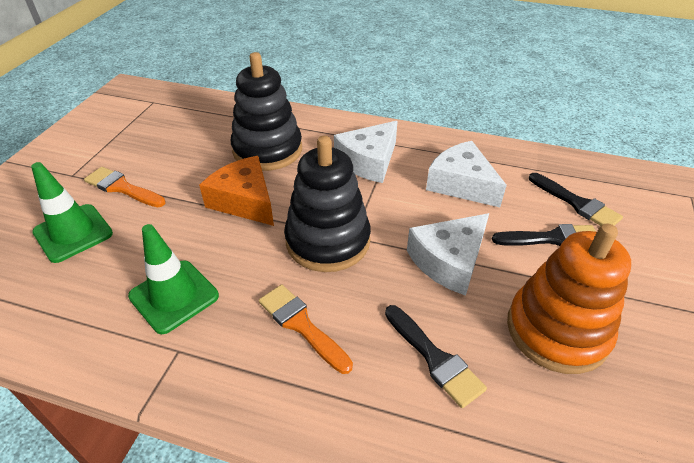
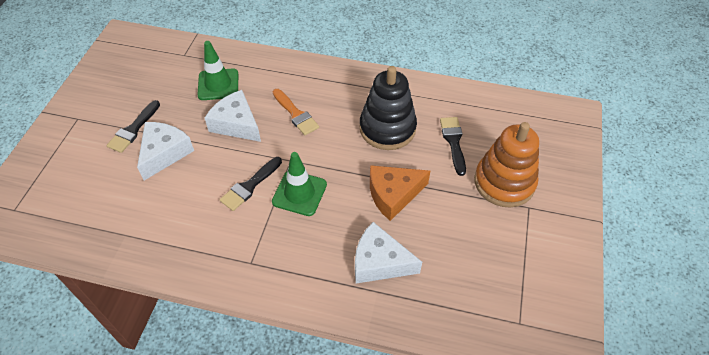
black stacking toy: [231,52,302,171] [284,136,371,272] = 2 -> [360,66,417,150] = 1
orange brush: [84,167,166,207] [259,284,353,374] = 2 -> [273,89,319,135] = 1

